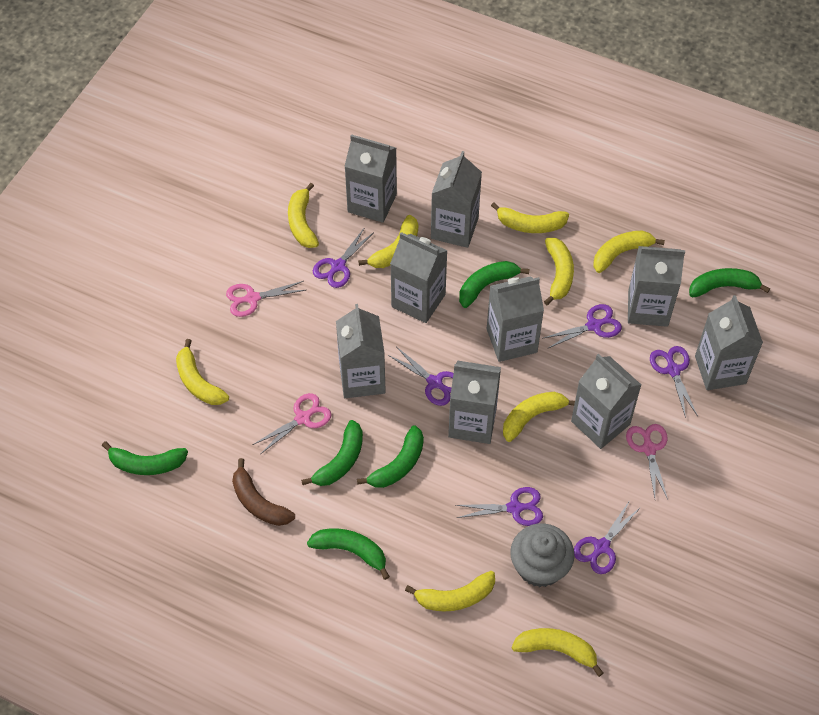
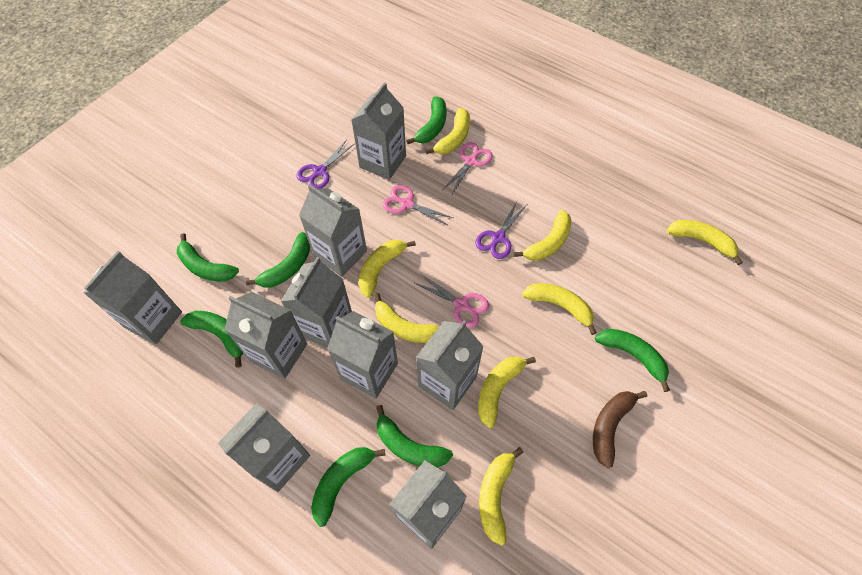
green banana: [102,441,188,475] [301,420,363,486] [307,529,390,580] [357,425,424,488] [459,261,530,308] [689,268,770,298] = 6 -> [177,233,239,281] [180,311,243,368] [246,232,311,288] [311,447,386,527] [376,405,453,468] [406,96,446,144] [595,329,670,392] = 7
grey cupcake: [510,523,575,587] = 1 -> none = 0
purple scissors: [313,227,374,288] [388,347,454,406] [455,487,543,526] [544,304,622,349] [574,500,641,574] [650,346,698,418] = 6 -> [296,140,355,189] [475,201,527,259] = 2
yellow banana: [176,339,229,405] [288,183,319,248] [358,215,418,268] [405,571,495,611] [491,202,569,233] [503,392,575,442] [512,628,603,677] [544,238,574,305] [593,231,665,273] = 9 -> [359,240,416,298] [374,293,439,343] [425,108,470,154] [478,356,536,428] [479,447,524,545] [514,210,572,261] [522,283,597,335] [666,220,743,265] = 8

